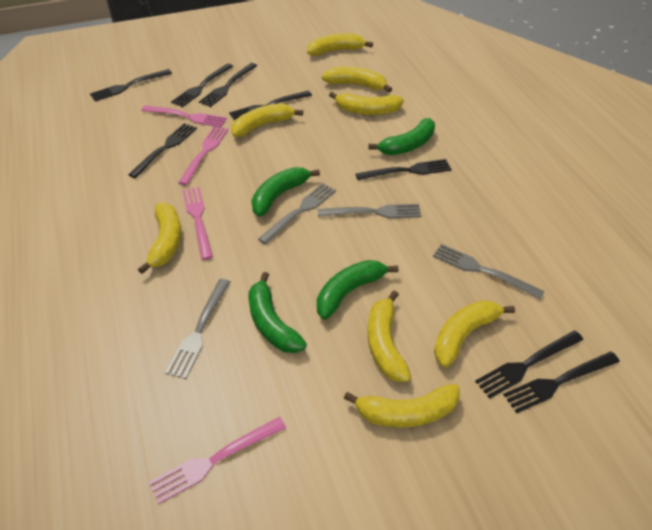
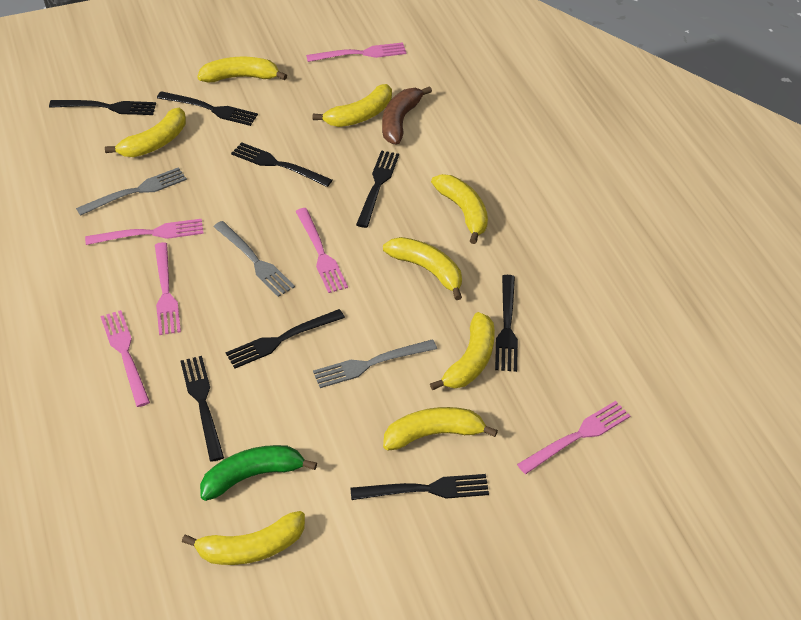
brown banana: none = 0 -> [382,86,432,144] = 1
green banana: [249,272,307,353] [251,167,320,217] [317,260,399,320] [368,118,435,155] = 4 -> [200,445,317,501] = 1
grey fork: [165,279,230,379] [258,183,336,245] [318,204,421,218] [433,244,544,299] = 4 -> [76,167,187,216] [214,221,295,297] [313,339,437,388] = 3
pink fork: [141,105,227,127] [149,417,286,504] [178,126,228,185] [182,187,213,260] = 4 -> [85,219,204,245] [100,310,150,407] [155,242,181,335] [295,208,348,293] [306,42,407,62] [517,401,630,474] = 6

